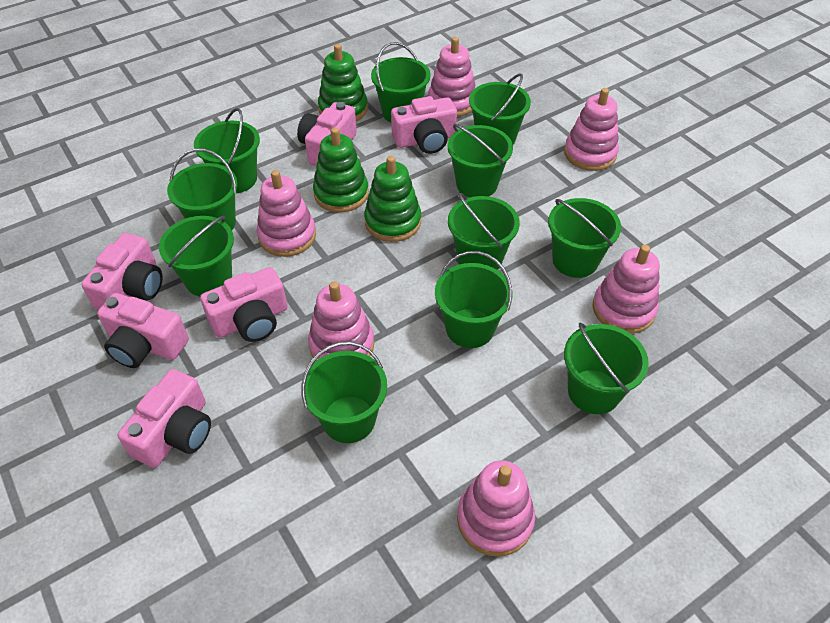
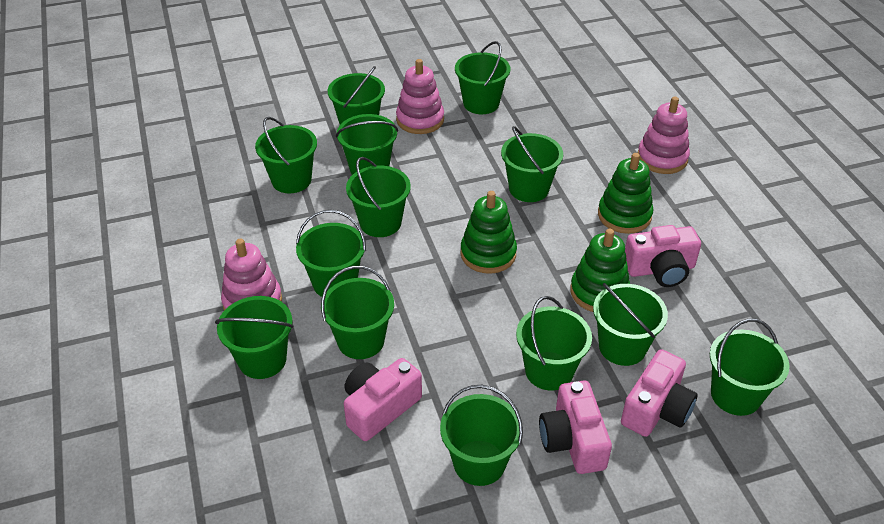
green bucket: [159,216,234,296] [167,149,237,230] [194,108,260,193] [302,341,387,443] [371,42,431,123] [435,251,513,348] [448,124,513,197] [448,192,520,270] [469,73,531,145] [548,198,621,278] [564,323,649,414] = 11 -> [215,296,293,379] [255,117,317,193] [296,210,366,297] [321,266,394,359] [328,66,385,124] [336,114,398,175] [346,157,411,237] [440,385,523,486] [455,41,510,114] [501,126,563,202] [516,296,592,391] [593,283,668,366] [710,319,790,416] = 13
pink camera: [81,233,163,310] [97,293,189,368] [118,369,211,468] [200,267,288,342] [297,102,357,166] [391,96,457,154] = 6 -> [344,358,422,441] [539,381,612,474] [621,349,698,437] [625,225,701,287] = 4
pink stacking toy: [256,170,316,257] [308,281,374,361] [428,37,475,117] [457,460,535,557] [564,88,619,171] [592,245,660,334] = 6 -> [221,239,282,310] [396,59,444,134] [638,97,690,174] = 3

